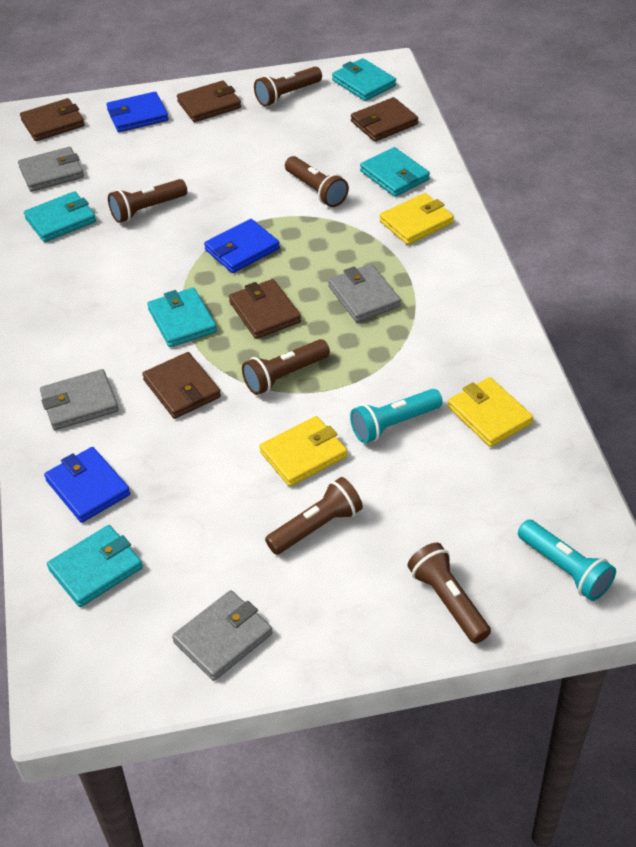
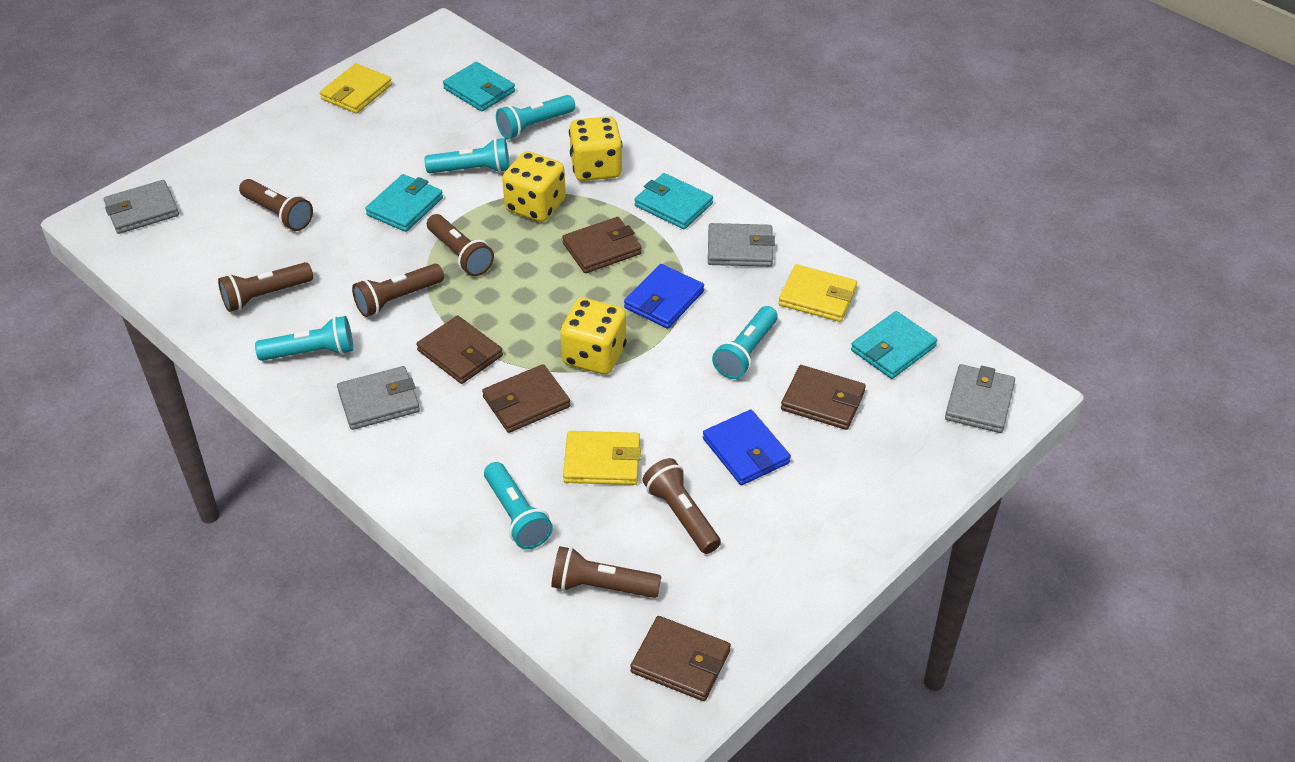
blue wallet: [44,447,130,523] [106,92,168,132] [204,219,280,273] = 3 -> [624,264,704,329] [703,410,791,485] = 2
turquoise flashlight: [350,389,443,443] [518,520,616,601] = 2 -> [255,316,353,361] [424,138,510,173] [484,462,553,549] [496,95,575,139] [712,306,778,379] = 5
turquoise wallet: [24,191,96,242] [47,525,143,607] [147,287,217,347] [332,58,396,101] [360,147,430,197] = 5 -> [365,174,443,232] [443,62,515,111] [635,173,713,229] [851,311,937,379] = 4
yellow dice: none = 0 -> [502,151,566,222] [560,298,627,375] [569,116,622,181] = 3

